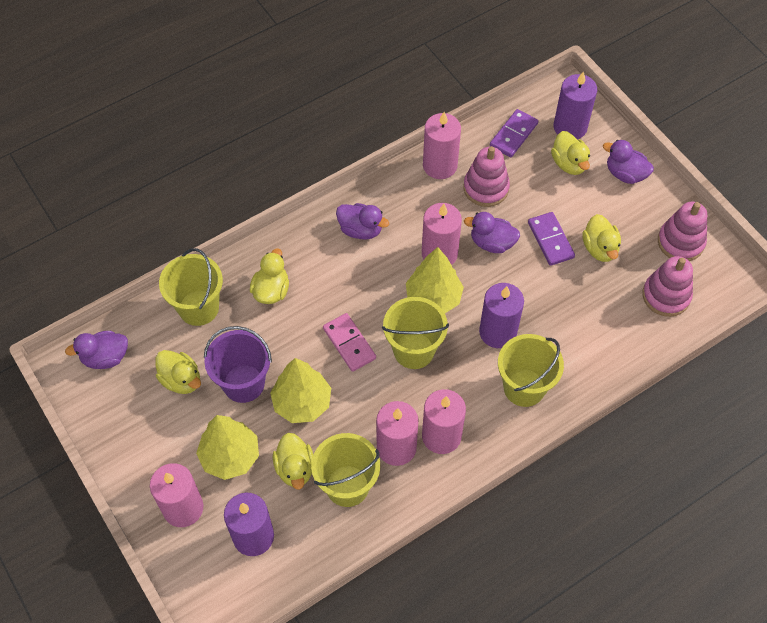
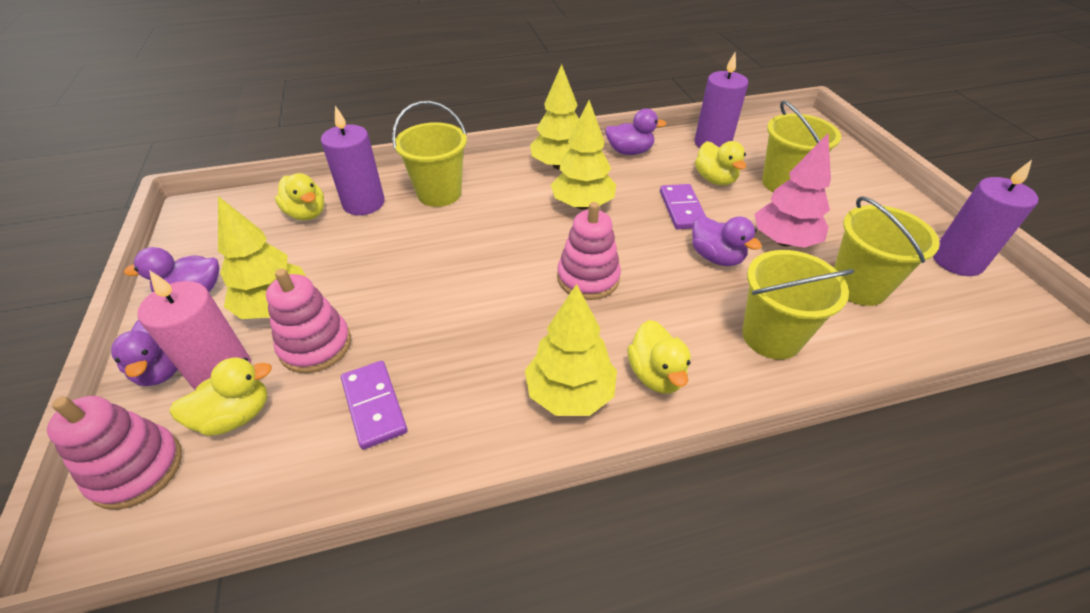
pink candle: [150,463,203,527] [376,401,419,466] [422,203,462,265] [422,389,466,454] [423,112,461,179] = 5 -> [138,270,251,390] = 1
pink domino: [323,313,376,372] = 1 -> none = 0
pink tree: none = 0 -> [755,134,831,248] = 1
purple bucket: [204,326,272,403] = 1 -> none = 0
yellow duck: [155,350,201,394] [250,248,289,304] [273,433,313,490] [551,131,590,175] [582,214,621,262] = 5 -> [169,357,272,436] [275,173,324,220] [627,320,691,394] [695,141,746,186] = 4
yellow tree: [196,415,259,480] [270,358,331,423] [406,247,464,313] = 3 -> [218,196,306,319] [525,284,617,416] [530,64,579,170] [551,100,616,210] = 4

